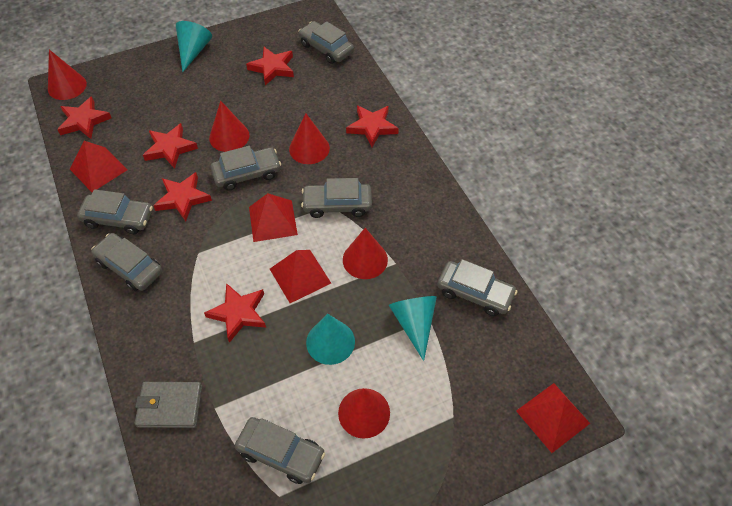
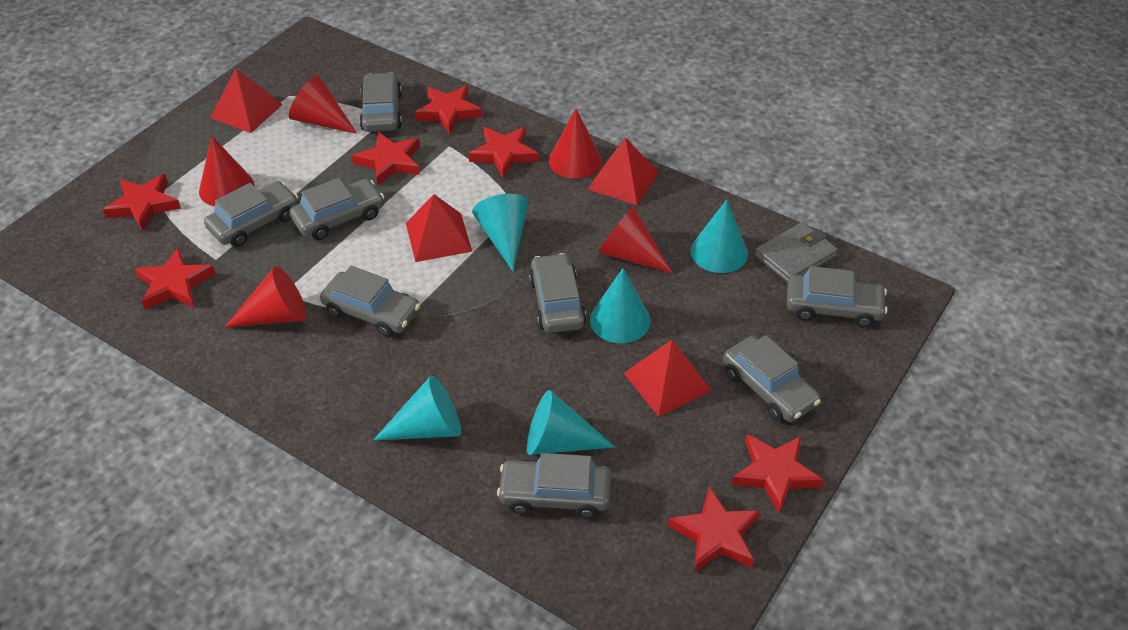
grey car: [77,189,153,234] [91,233,162,292] [210,146,281,191] [235,417,325,484] [298,21,354,64] [301,178,372,218] [437,259,518,316] = 7 -> [204,181,299,247] [289,178,384,240] [320,266,420,337] [359,72,402,132] [497,453,611,519] [529,253,586,333] [723,335,821,422] [787,266,888,327] = 8
red star: [57,96,111,139] [143,123,198,169] [153,172,212,221] [204,283,266,343] [246,47,294,85] [346,105,399,147] = 6 -> [103,174,181,231] [135,248,215,310] [352,132,420,185] [414,85,483,134] [469,127,539,178] [668,487,760,572] [732,434,824,513] = 7
turquoise cone: [176,21,212,72] [306,314,355,365] [389,296,437,361] = 3 -> [373,376,461,441] [472,194,529,271] [527,390,615,455] [590,268,651,343] [690,200,748,273] = 5

